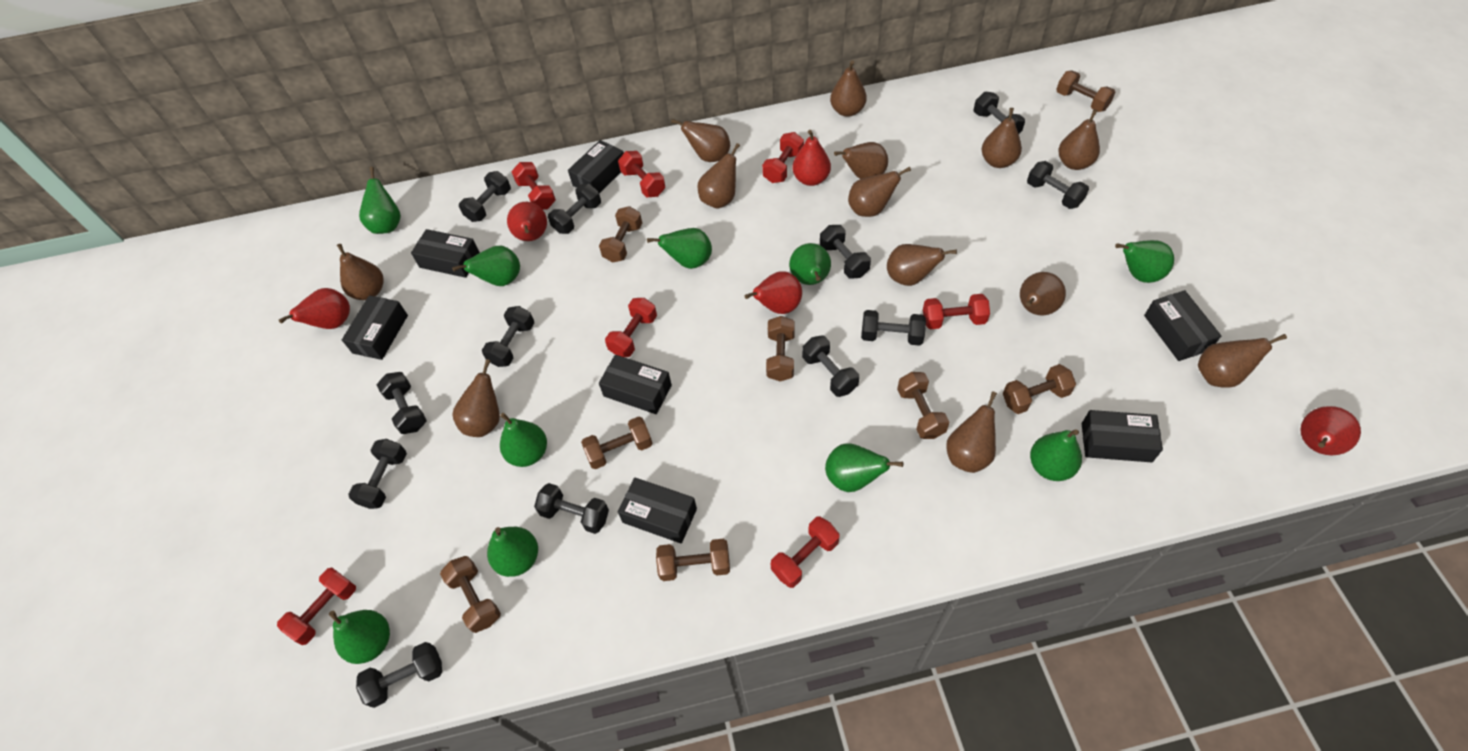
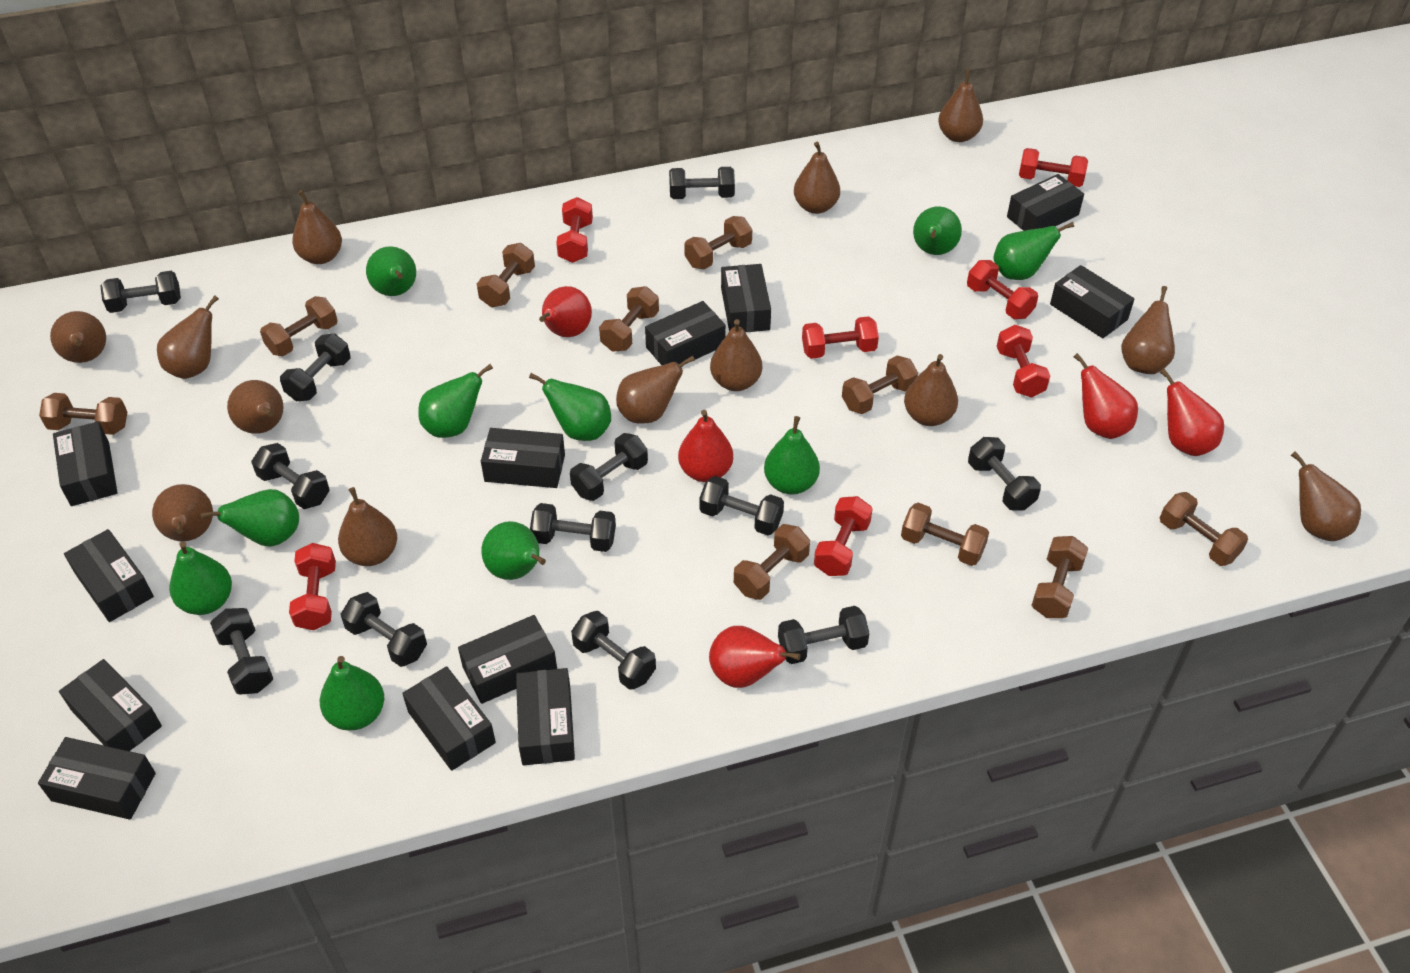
black box: [342,295,408,360] [411,229,480,278] [568,140,624,193] [599,355,672,414] [618,477,697,544] [1082,410,1163,462] [1144,290,1221,361] = 7 -> [38,737,156,820] [53,421,118,506] [59,659,162,751] [64,529,154,622] [402,666,496,771] [458,615,557,704] [481,428,565,488] [516,668,575,765] [645,301,726,365] [721,264,771,332] [1007,174,1084,231] [1050,265,1134,338] = 12
brown dumbbell: [440,556,501,633] [581,416,653,469] [599,206,642,262] [656,539,730,581] [766,316,795,381] [897,372,949,439] [1003,364,1076,414] [1056,70,1115,112] = 8 -> [39,393,127,435] [260,296,338,356] [477,243,535,307] [599,286,659,352] [684,216,752,269] [734,524,810,600] [842,355,918,414] [901,503,989,566] [1031,536,1088,618] [1160,492,1248,566] = 10

